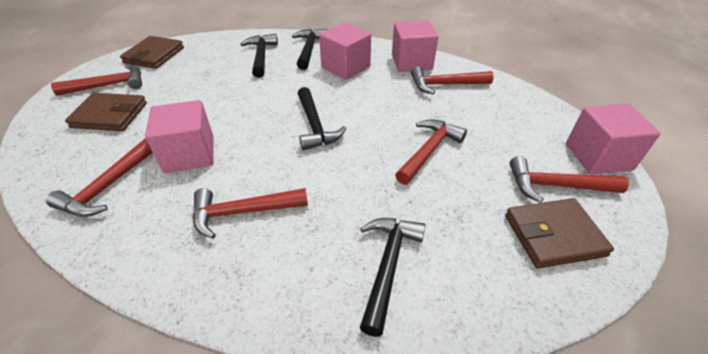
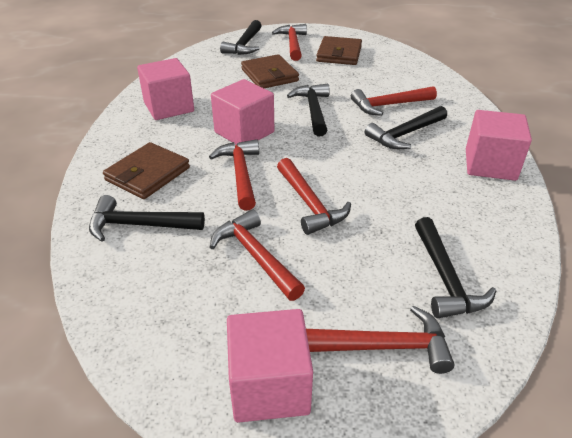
black hammer: [241,34,278,78] [292,29,328,70] [298,87,346,150] [360,218,426,337] = 4 -> [89,195,205,242] [220,20,262,55] [287,84,330,136] [365,106,447,149] [415,217,496,318] = 5

